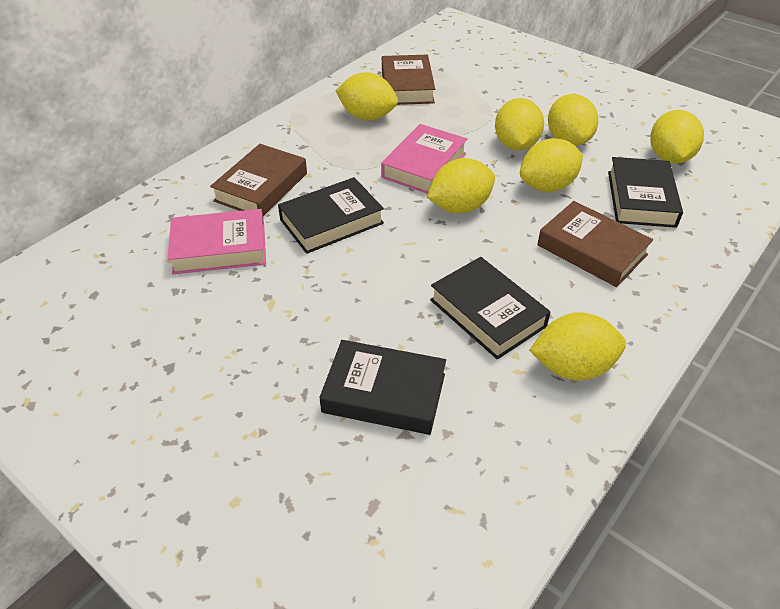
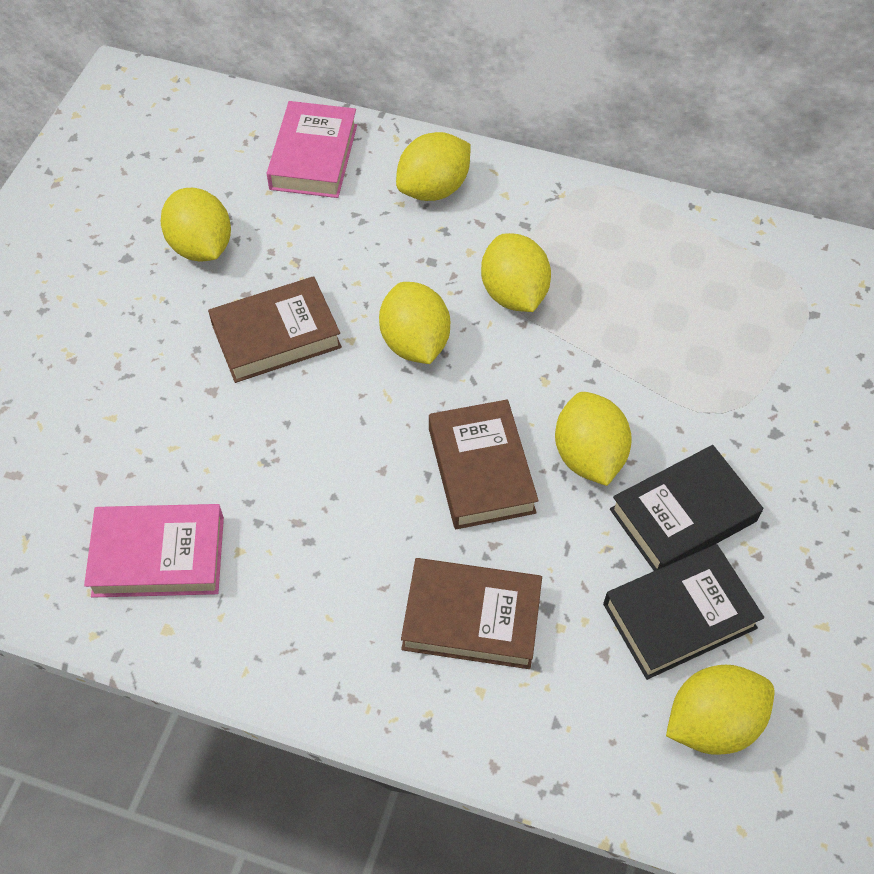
black book: [278,177,384,254] [319,340,446,435] [430,257,551,359] [608,157,683,228] = 4 -> [603,544,764,680] [610,445,763,571] = 2
yellow lemon: [335,72,398,120] [427,158,495,213] [495,98,544,151] [520,138,583,192] [529,312,626,381] [548,94,598,146] [650,110,704,163] = 7 -> [161,188,231,262] [379,282,450,364] [396,132,471,201] [481,233,551,312] [555,392,632,486] [666,665,775,755] = 6

